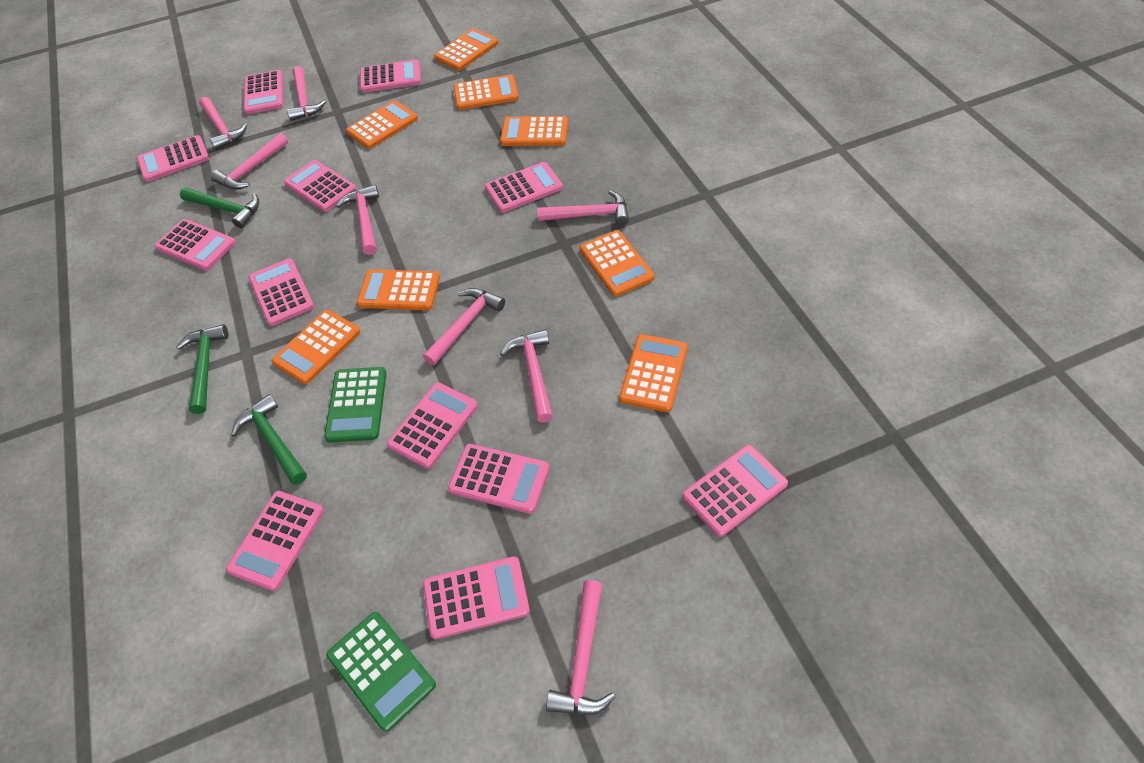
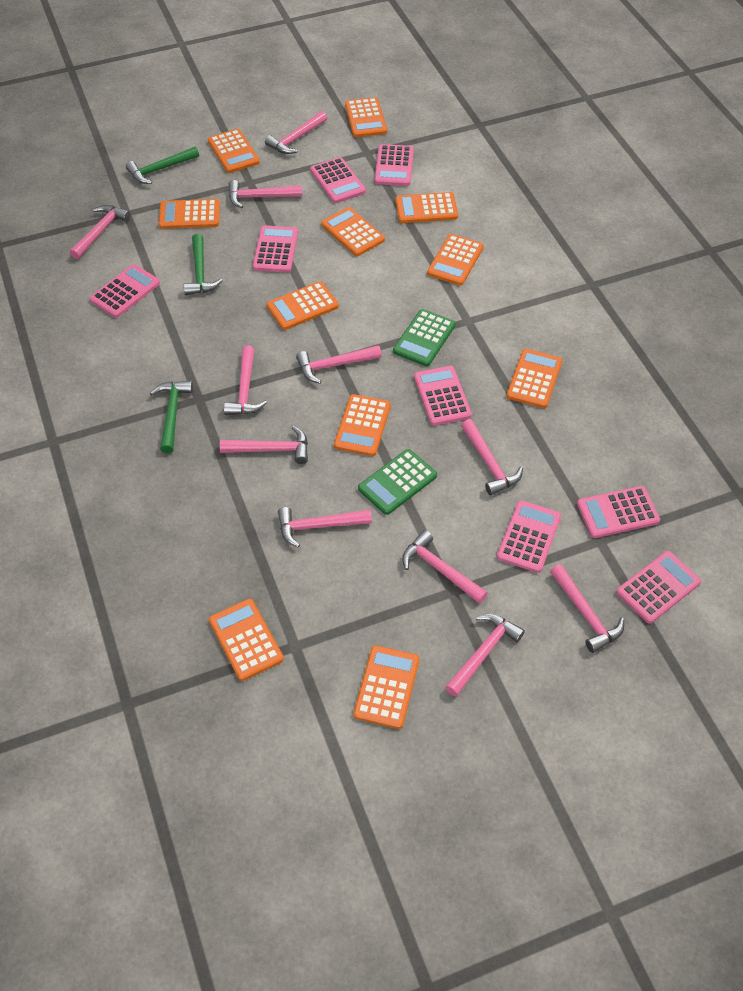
orange calculator: [271,310,361,384] [346,100,418,149] [357,269,440,310] [434,28,498,71] [454,75,519,110] [500,116,568,146] [580,230,655,297] [619,334,688,412] = 8 -> [159,199,220,229] [208,129,260,173] [209,599,284,681] [266,281,339,330] [321,207,385,256] [334,394,391,456] [345,97,387,137] [353,645,420,729] [396,192,458,223] [427,234,484,286] [506,349,562,408] = 11
pink calculator: [137,135,209,182] [155,219,236,271] [226,491,324,591] [244,70,283,114] [249,259,314,326] [284,160,357,212] [360,59,421,93] [387,382,478,469] [423,556,530,639] [448,444,550,514] [485,162,563,213] [682,445,788,537] = 12 -> [90,264,160,318] [253,225,298,273] [310,157,366,203] [375,144,414,186] [414,366,472,426] [497,500,561,573] [577,486,660,538] [616,551,701,624] = 8
pink hammer: [199,97,247,150] [211,133,288,190] [287,66,326,121] [336,185,379,255] [423,288,505,365] [500,329,553,423] [537,190,629,226] [546,580,615,715] = 8 -> [70,205,131,259] [220,426,308,464] [224,345,267,415] [229,180,302,208] [265,111,327,154] [278,507,372,547] [296,345,382,384] [402,530,488,604] [445,614,525,697] [461,419,523,495] [550,564,624,653] = 11

